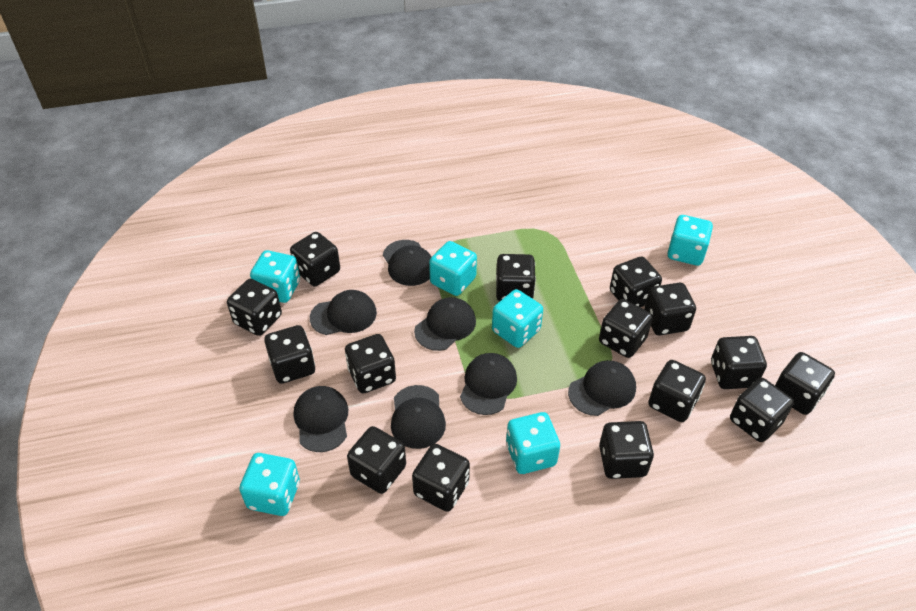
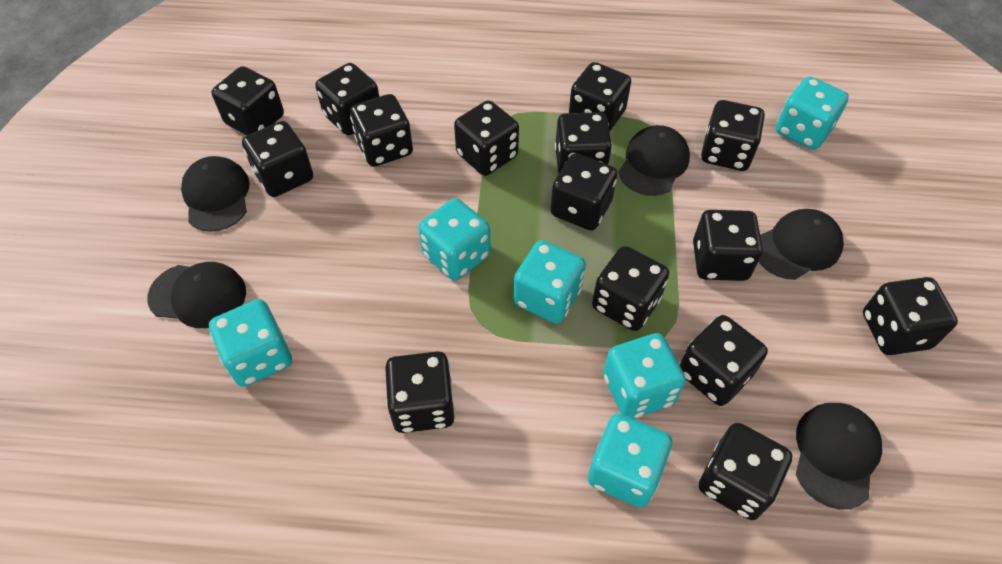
black cap: [294,386,348,452] [310,290,377,335] [383,240,432,286] [391,385,446,449] [414,297,476,351] [460,353,517,415] [568,360,636,416] = 7 -> [147,262,246,328] [181,156,250,232] [618,125,690,196] [759,209,844,280] [796,403,882,510] = 5

